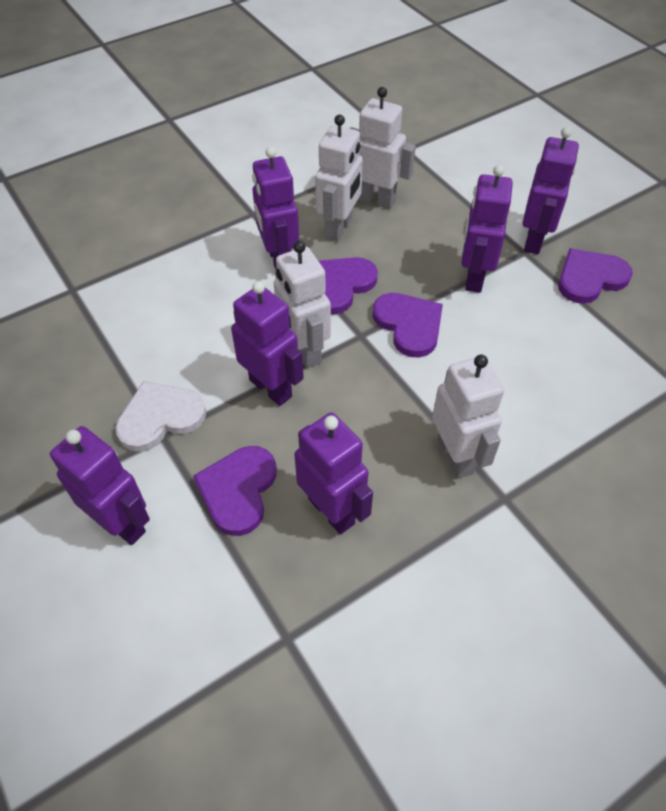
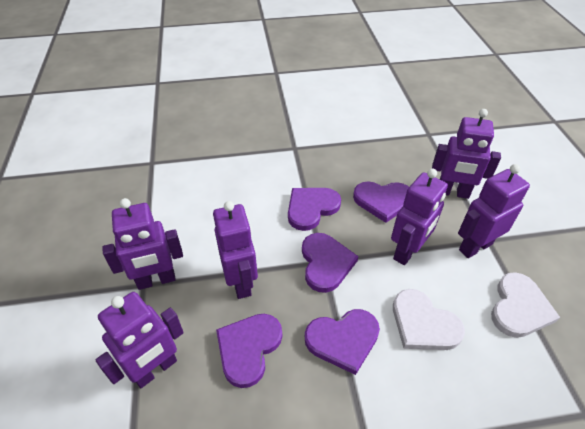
purple heart: [193,446,277,536] [319,257,378,315] [372,293,443,358] [558,248,633,304] = 4 -> [216,314,282,388] [288,188,341,231] [302,233,358,293] [305,309,380,375] [353,181,409,223] = 5
white heart: [115,381,206,452] = 1 -> [393,289,465,350] [491,272,560,338] = 2
white robot: [274,241,331,368] [315,115,363,242] [350,87,416,209] [432,355,504,479] = 4 -> none = 0

